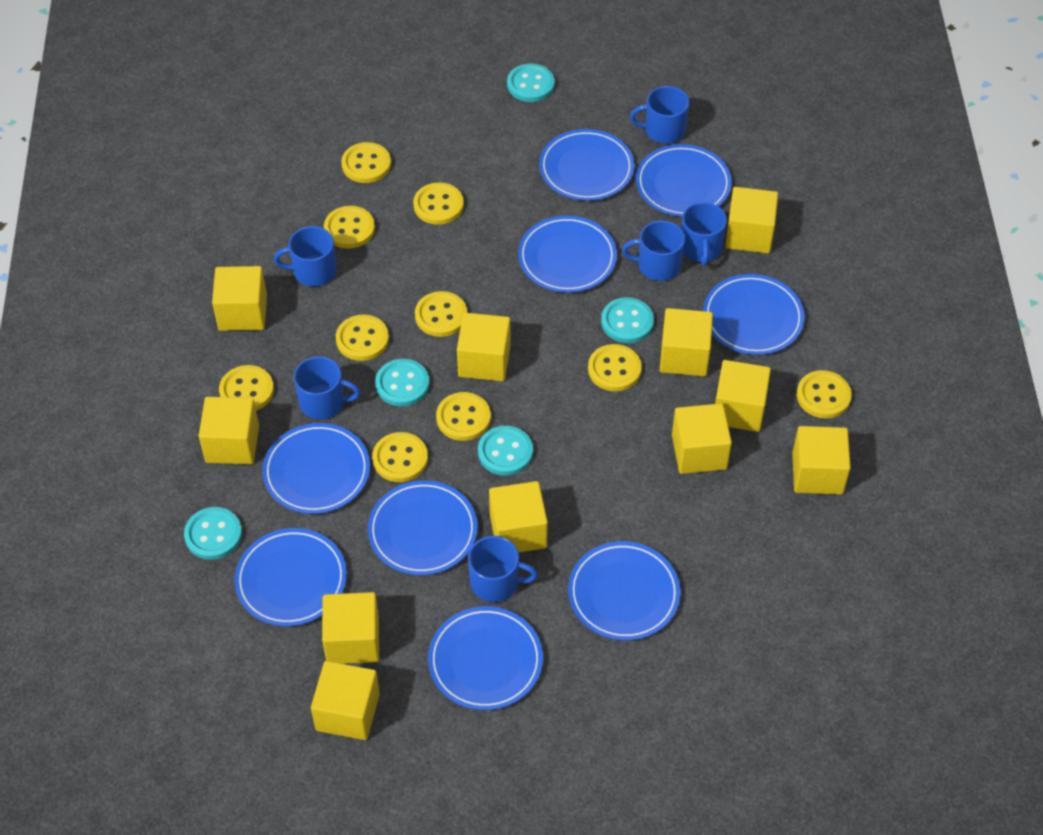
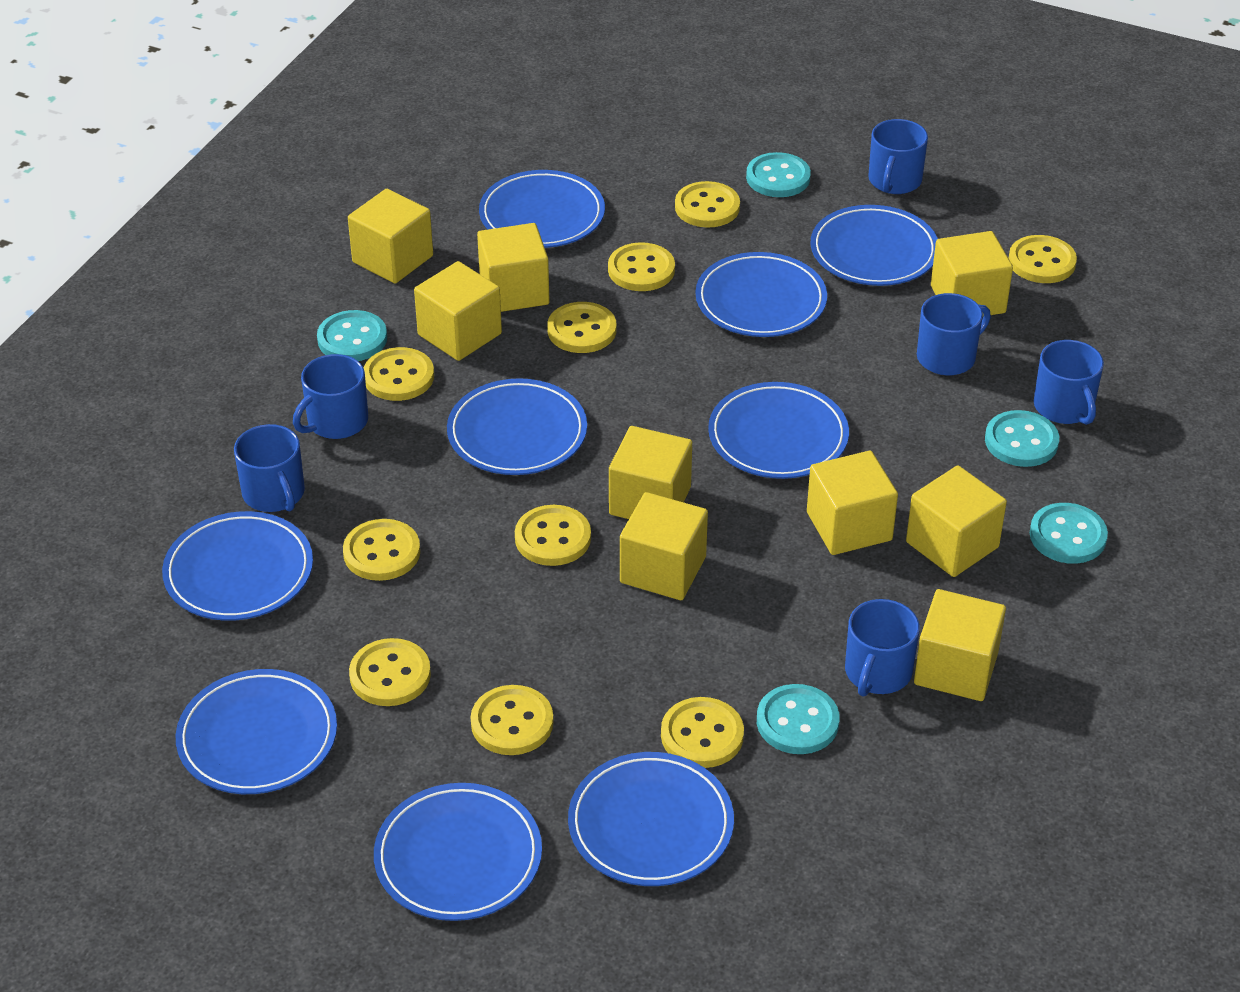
yellow cube: [199,397,259,464] [212,266,267,331] [311,661,380,740] [322,592,379,664] [457,313,511,381] [489,481,548,553] [660,308,713,376] [672,403,732,474] [715,360,771,432] [725,187,778,253] [792,426,851,495] = 11 -> [348,189,433,284] [414,261,502,361] [477,223,550,312] [609,426,692,519] [620,492,708,600] [807,451,898,555] [906,465,1007,577] [914,589,1006,701] [931,231,1013,316] = 9

